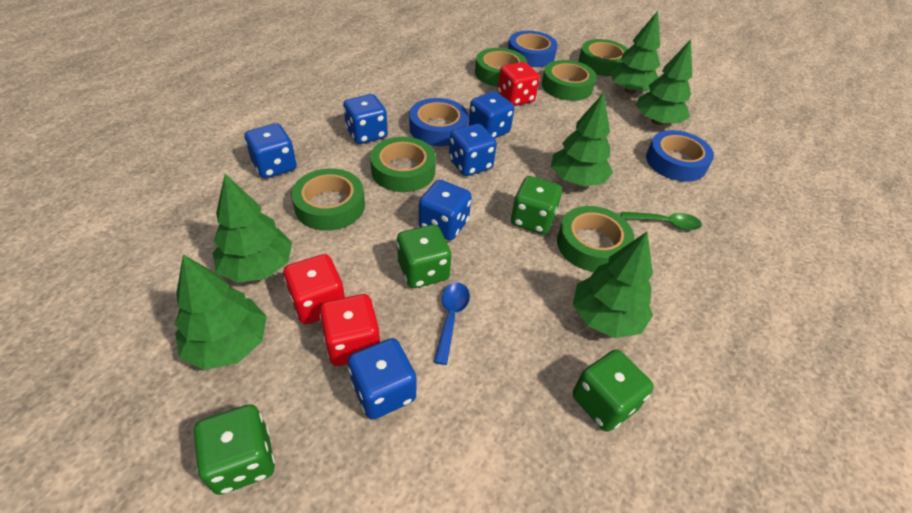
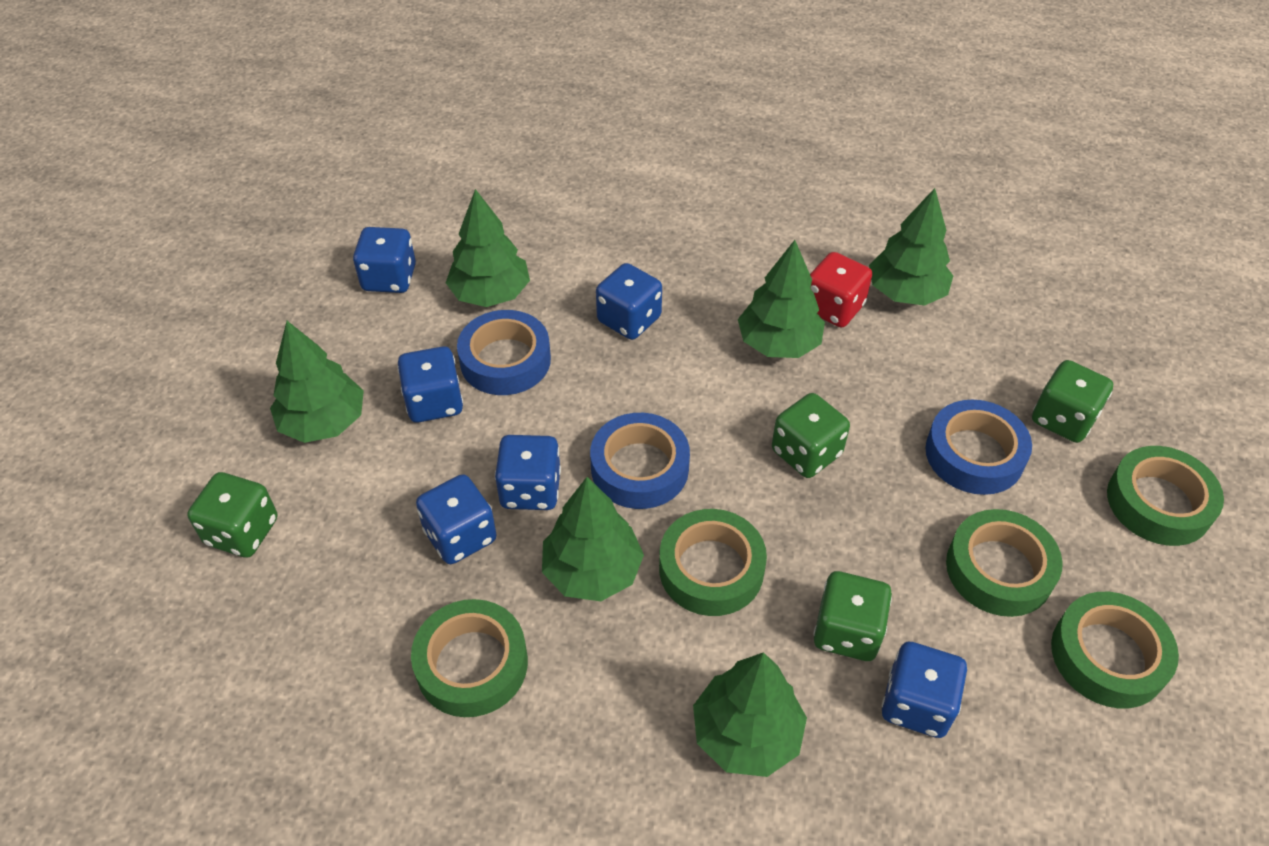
blue spoon: [434,283,470,365] = 1 -> none = 0
green spoon: [621,212,702,230] = 1 -> none = 0
green tape: [291,168,365,231] [370,137,436,192] [475,48,527,87] [542,60,597,101] [557,206,634,272] [579,39,628,76] = 6 -> [411,599,528,717] [659,509,767,616] [946,509,1063,617] [1051,592,1179,709] [1107,446,1224,546] = 5
red dice: [284,254,345,324] [320,294,381,366] [497,62,540,106] = 3 -> [810,252,872,327] = 1

